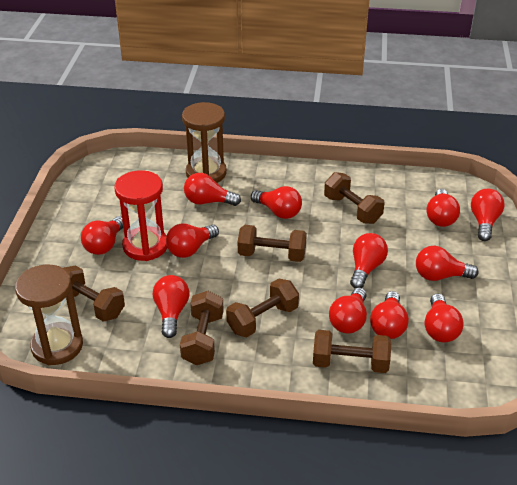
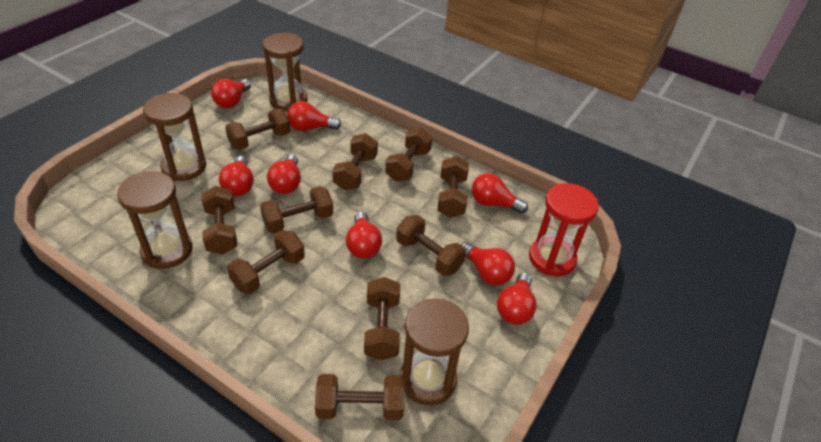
brown dumbbell: [63,266,125,322] [180,291,224,365] [226,278,299,337] [238,225,307,262] [313,330,391,373] [324,172,384,224] = 6 -> [202,186,237,255] [225,109,290,150] [227,230,305,294] [260,186,333,234] [315,374,405,420] [332,133,378,190] [364,277,400,360] [385,128,432,182] [396,215,466,276] [437,156,469,218] = 10
brown hourglass: [15,264,83,365] [182,102,227,183] = 2 -> [117,171,193,269] [143,93,206,181] [262,33,308,111] [400,299,469,405] = 4
red light bulb: [81,216,123,255] [153,275,189,338] [166,224,219,258] [184,173,241,206] [251,186,302,219] [329,287,367,334] [350,233,388,288] [370,291,409,339] [416,246,479,281] [425,294,464,342] [427,189,460,227] [471,189,504,241] = 12 -> [211,79,251,108] [219,156,254,196] [267,154,301,194] [287,101,341,131] [346,212,382,258] [461,242,515,285] [472,173,528,214] [497,273,537,325] = 8

